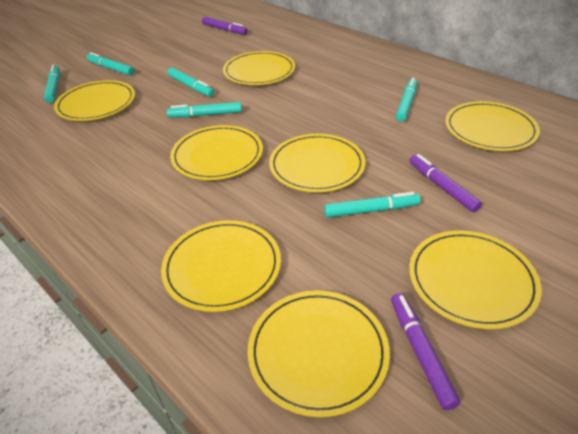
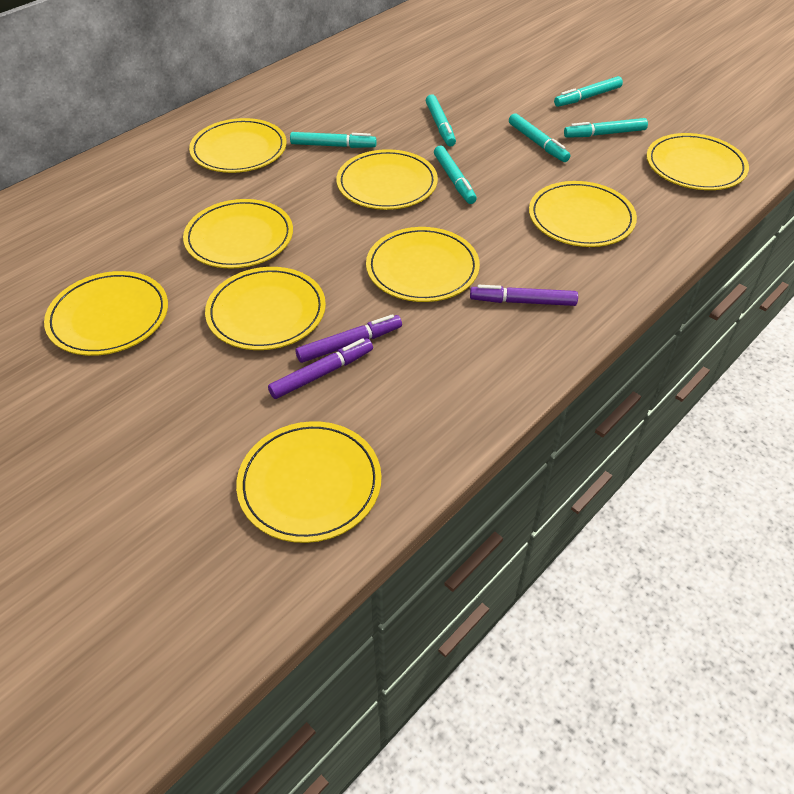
yellow plate: [54,80,135,121] [161,220,281,312] [170,125,263,180] [223,51,295,85] [248,290,390,417] [269,134,365,192] [409,230,542,329] [445,101,540,151] = 8 -> [44,271,168,356] [183,199,293,269] [189,118,286,173] [205,267,326,350] [236,421,382,543] [336,149,438,210] [366,227,480,302] [529,181,637,247] [647,133,749,190] = 9

